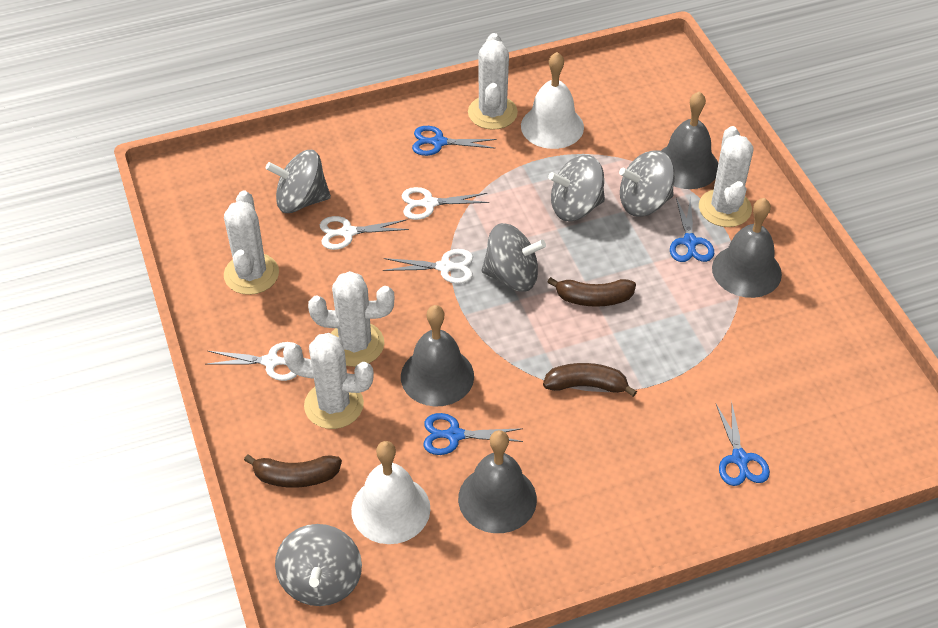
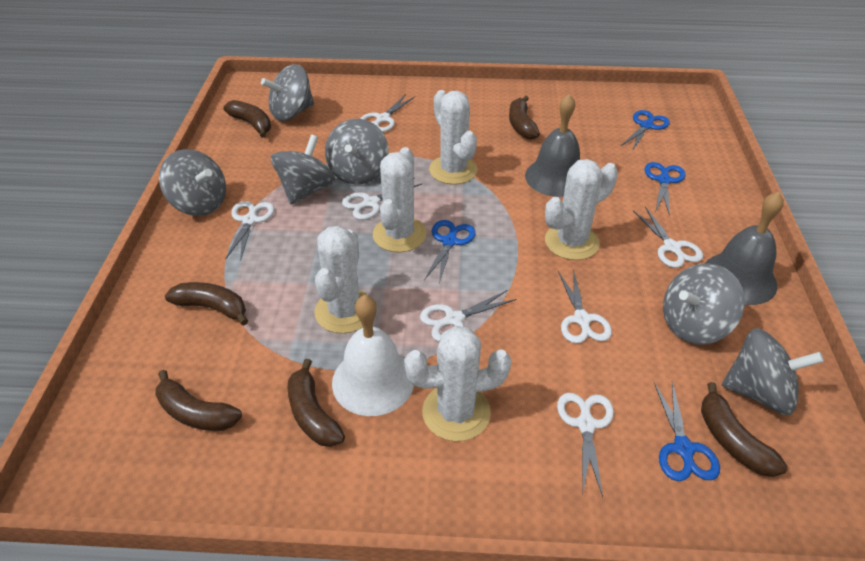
brown banana: [244,454,342,488] [543,363,637,397] [548,277,636,307] = 3 -> [156,370,242,431] [165,282,248,326] [223,100,271,138] [288,359,345,447] [509,96,540,139] [701,382,788,477] = 6
grey bell: [401,305,474,407] [458,430,537,533] [661,91,718,189] [712,198,782,298] = 4 -> [525,94,580,197] [704,192,784,305] = 2
grey spinning top: [266,150,331,213] [275,524,362,606] [481,223,546,292] [548,155,605,221] [619,150,675,217] = 5 -> [159,149,226,216] [261,64,314,121] [271,134,335,205] [325,119,389,184] [663,263,745,344] [722,328,824,415] = 6
white bell: [351,441,430,544] [521,52,584,149] = 2 -> [332,295,414,416] = 1
white scissors: [205,342,298,381] [320,216,409,250] [383,249,473,284] [402,187,489,220] = 4 -> [225,201,275,262] [342,178,422,220] [360,94,415,132] [420,290,517,342] [557,393,614,497] [558,269,612,344] [633,207,703,268] = 7

